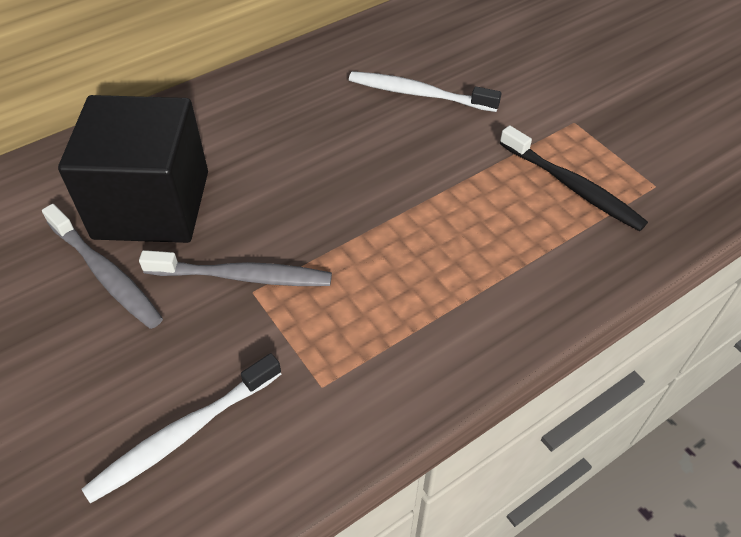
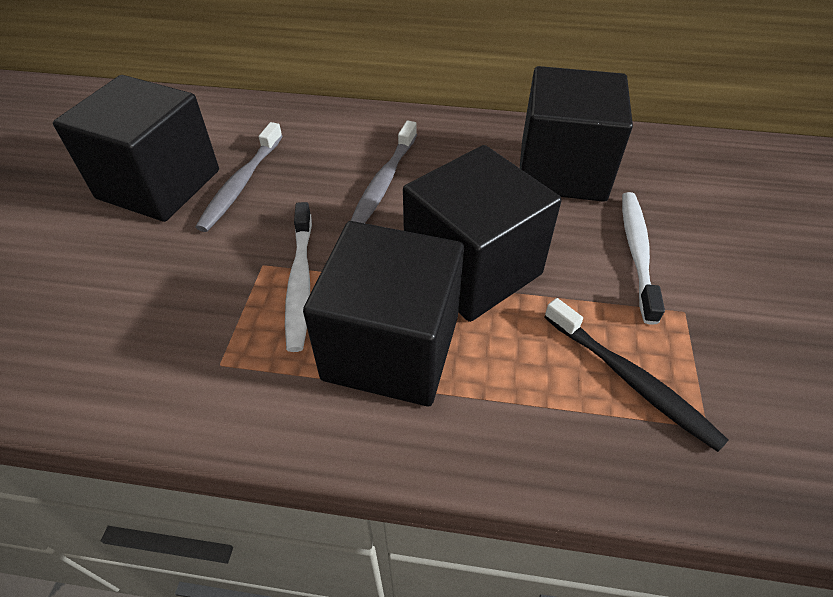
black cube: [58,95,208,243] = 1 -> [53,75,219,222] [303,221,464,406] [403,145,561,322] [520,66,633,202] = 4

